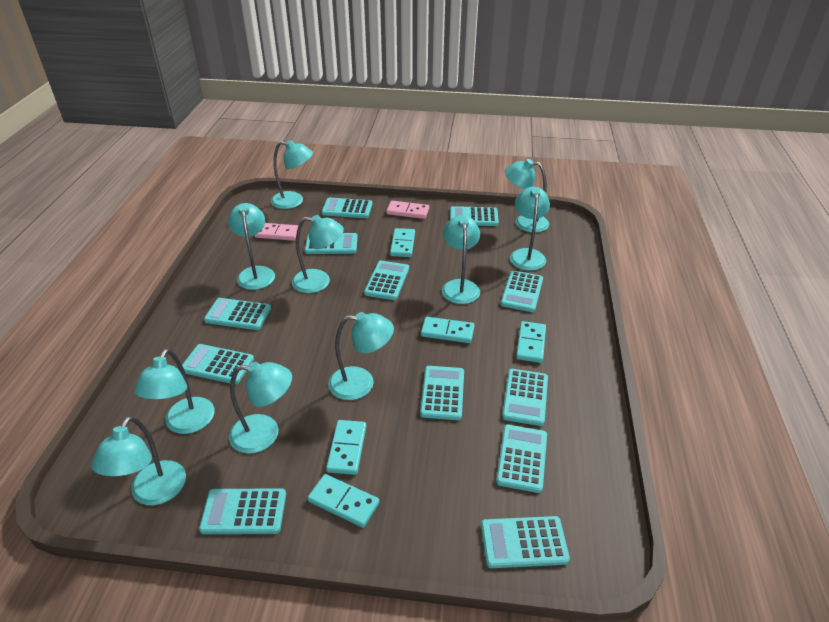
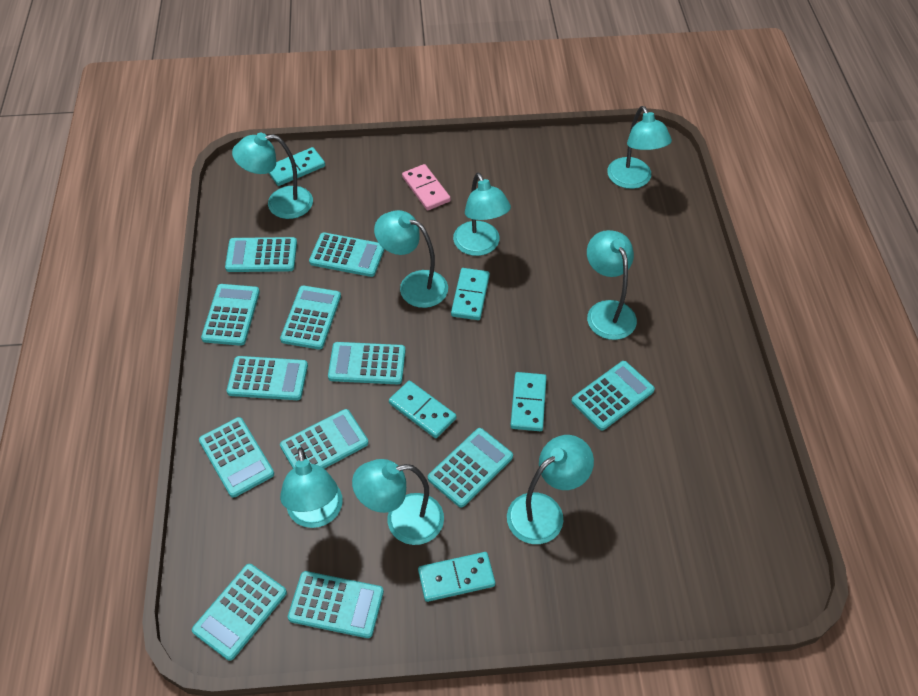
pink domino: [254,223,299,241] [386,201,429,219] = 2 -> [402,164,451,210] = 1
turquoise lamp: [91,416,186,505] [134,349,214,434] [228,203,275,290] [229,362,292,454] [271,140,313,209] [292,215,344,293] [328,312,394,400] [442,215,480,304] [505,159,549,233] [510,187,550,271] = 10 -> [232,133,313,219] [280,447,343,528] [352,459,444,545] [374,210,448,308] [453,173,511,256] [507,435,594,544] [587,230,637,340] [607,106,672,189] = 8

